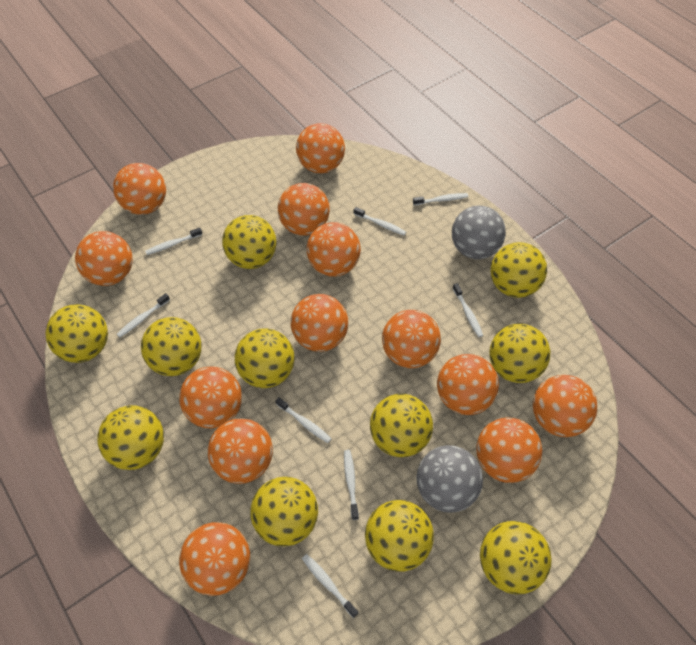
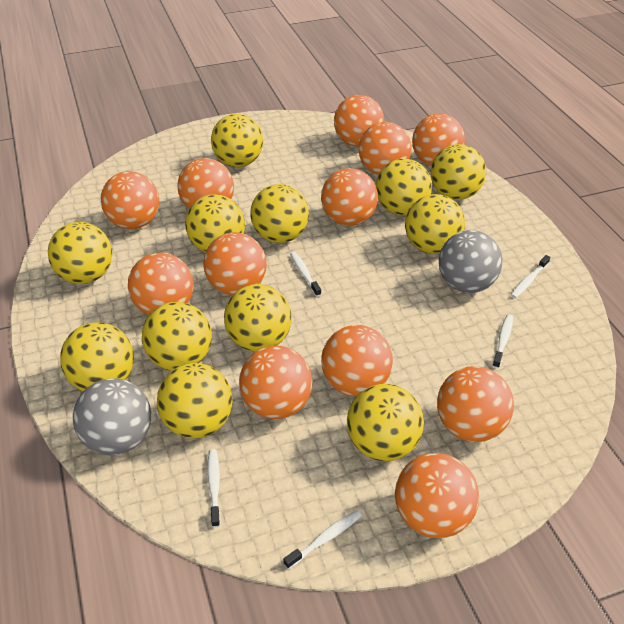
orange ball: [75,231,133,286] [113,163,166,215] [179,366,242,428] [179,522,250,596] [208,418,273,484] [278,183,330,236] [291,294,348,352] [296,123,345,173] [307,222,361,277] [382,310,441,368] [437,354,499,415] [477,417,542,483] [533,375,597,437] = 13 -> [101,171,159,229] [128,253,193,315] [177,158,234,209] [203,232,267,295] [239,345,313,419] [321,168,378,226] [321,325,393,396] [334,95,384,147] [359,122,412,175] [395,453,479,538] [412,114,465,166] [437,366,514,442] = 12
white toothbrush: [117,293,170,337] [145,228,202,255] [276,397,331,443] [302,554,358,618] [344,450,359,520] [354,207,406,235] [413,193,468,205] [453,283,483,337] = 8 -> [207,449,221,527] [283,510,361,569] [290,251,321,297] [492,314,513,368] [511,255,550,298] = 5
yellow ball: [45,304,108,363] [97,405,164,470] [141,317,202,376] [222,215,277,269] [235,328,295,388] [250,477,318,546] [365,500,434,572] [370,394,433,457] [480,521,552,594] [489,324,550,383] [490,242,547,298] = 11 -> [48,222,112,284] [60,322,134,391] [142,302,212,371] [157,363,233,439] [185,194,245,252] [211,114,263,167] [224,284,292,352] [250,184,309,243] [347,384,424,461] [376,159,432,216] [405,194,465,254] [431,144,486,200] = 12

